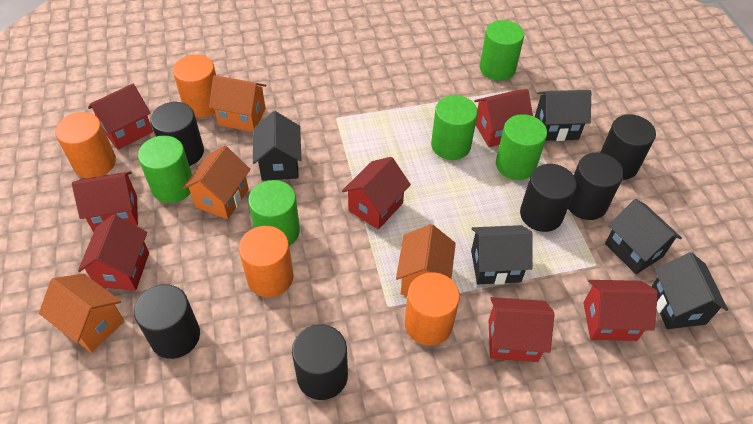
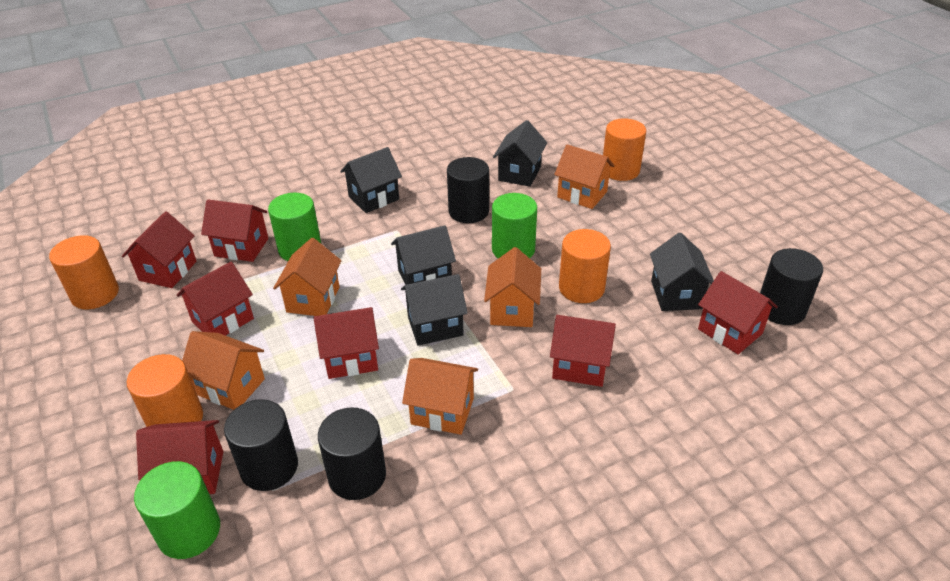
black cylinder: [134,284,200,359] [150,102,204,166] [292,324,348,400] [520,164,577,232] [568,153,624,220] [600,114,656,180] = 6 -> [224,399,298,491] [318,407,386,500] [447,157,489,223] [760,248,823,325] = 4
green cylinder: [138,135,192,203] [248,180,300,246] [431,95,478,160] [480,20,524,81] [496,114,547,180] = 5 -> [134,461,220,559] [268,193,321,261] [492,193,537,259] = 3
orange house: [39,274,124,353] [183,146,251,219] [209,75,266,132] [396,224,456,296] = 4 -> [182,331,265,410] [273,238,341,316] [402,358,478,435] [484,247,541,327] [554,144,615,209] = 5

